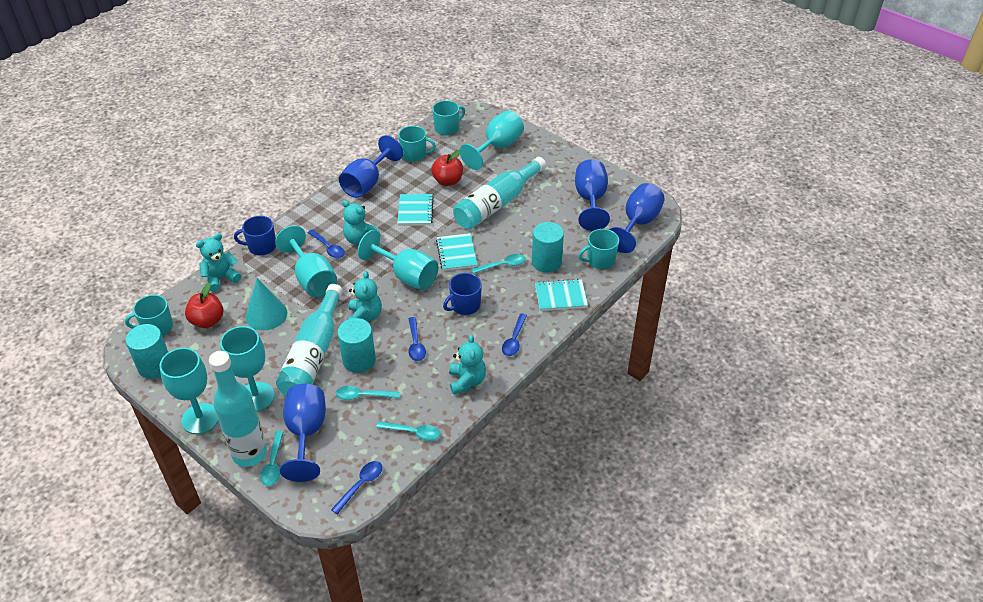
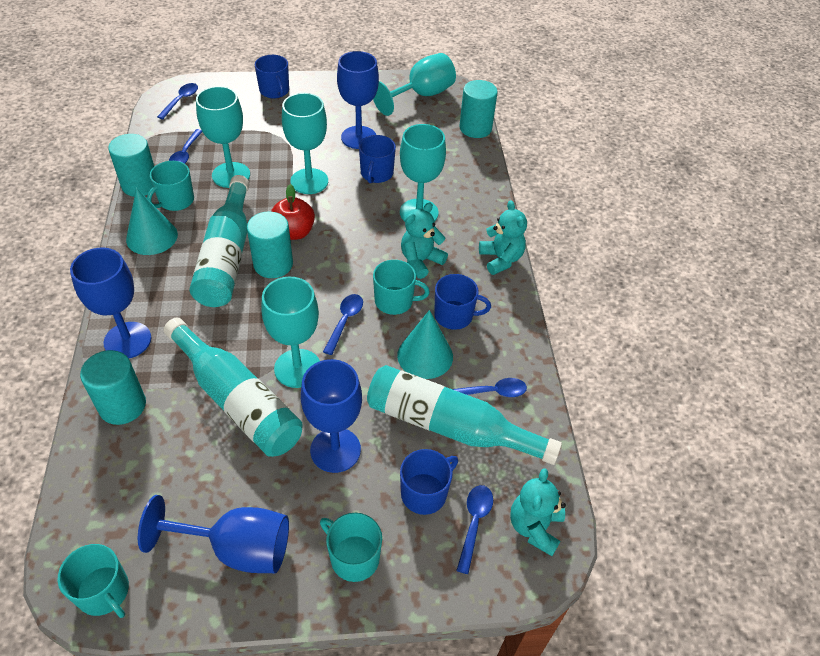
blue mug: [234,216,276,255] [443,273,482,315] = 2 -> [255,55,289,99] [359,135,396,183] [400,449,458,515] [434,274,491,330] = 4
blue spoon: [308,229,345,258] [331,461,382,514] [409,317,426,361] [502,313,527,356] = 4 -> [157,83,198,119] [169,129,202,164] [323,294,363,355] [453,378,527,397] [456,485,493,574] = 5
red apple: [185,283,223,328] [431,150,463,186] = 2 -> [271,184,315,240] = 1
turquoise cone: [246,278,287,330] = 1 -> [126,188,178,255] [397,310,453,379] = 2
turquoise cylinder: [126,324,168,379] [338,318,376,373] [532,222,564,273] = 3 -> [80,350,146,425] [108,134,154,197] [247,211,293,278] [460,80,498,138] = 4
turquoise notebook: [397,194,434,226] [436,233,478,271] [535,279,588,311] = 3 -> none = 0
turquoise spoon: [260,431,284,486] [336,386,399,400] [376,421,440,441] [471,254,526,274] = 4 -> none = 0
turquoise teddy bear: [196,233,241,292] [342,200,381,245] [348,271,382,321] [449,334,486,395] = 4 -> [401,203,448,279] [479,200,527,275] [510,468,566,556] = 3

